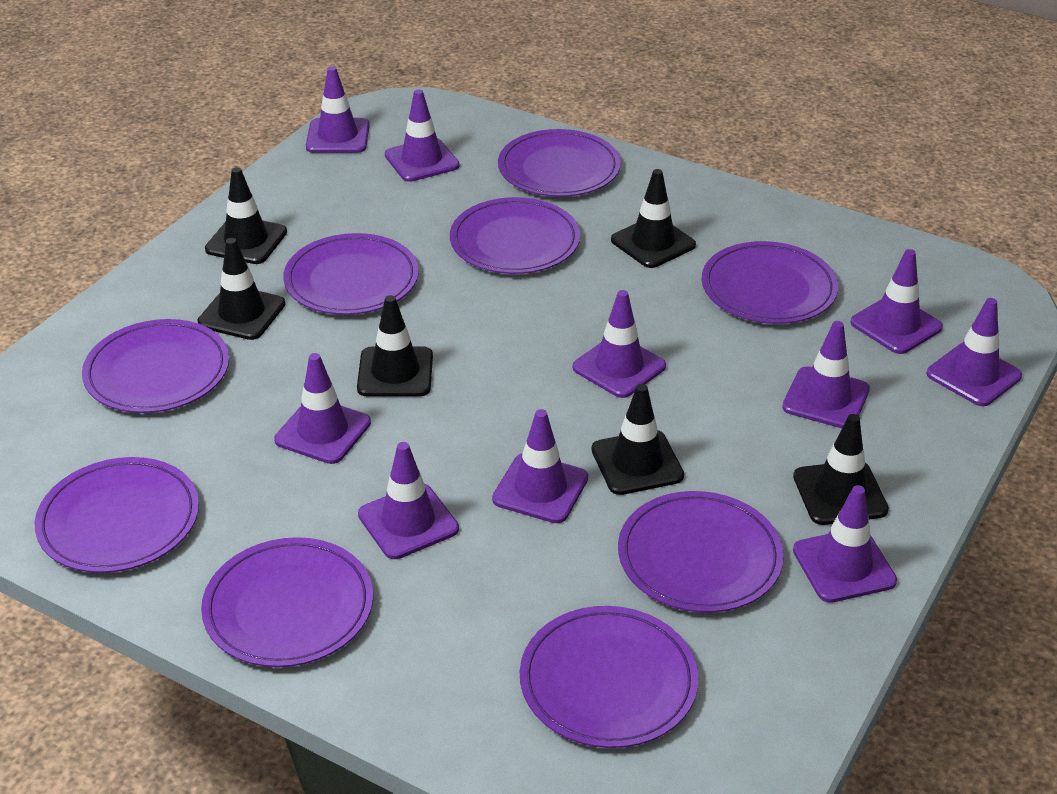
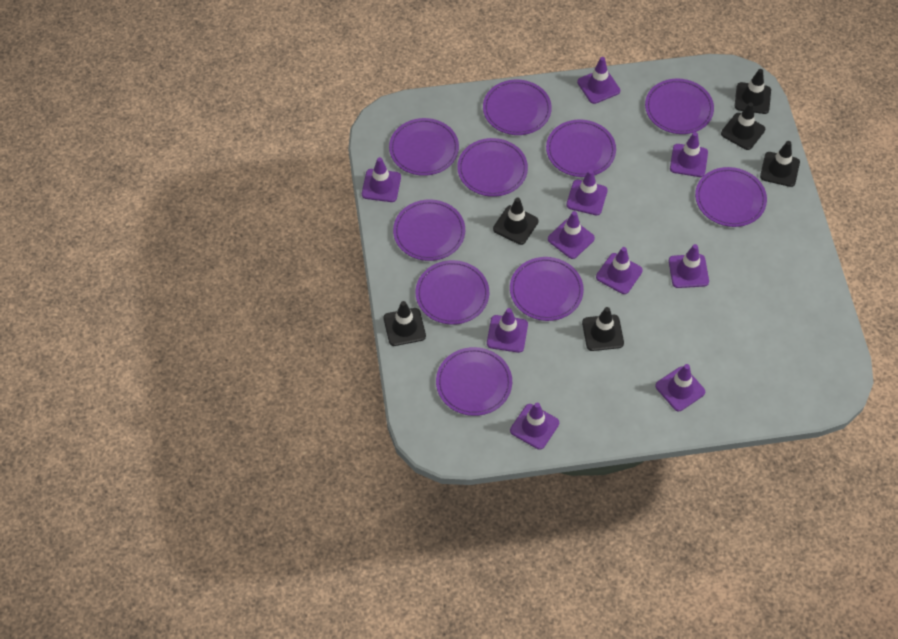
purple plate: [35,457,199,573] [82,319,229,413] [201,537,373,667] [283,233,419,315] [450,197,580,274] [498,129,621,197] [520,606,699,748] [618,491,784,613] [702,241,838,324] = 9 -> [389,118,459,176] [393,199,465,261] [416,260,489,325] [436,347,512,416] [457,138,528,197] [483,80,552,135] [510,257,584,321] [546,120,616,177] [645,79,714,134] [695,167,767,227] = 10

